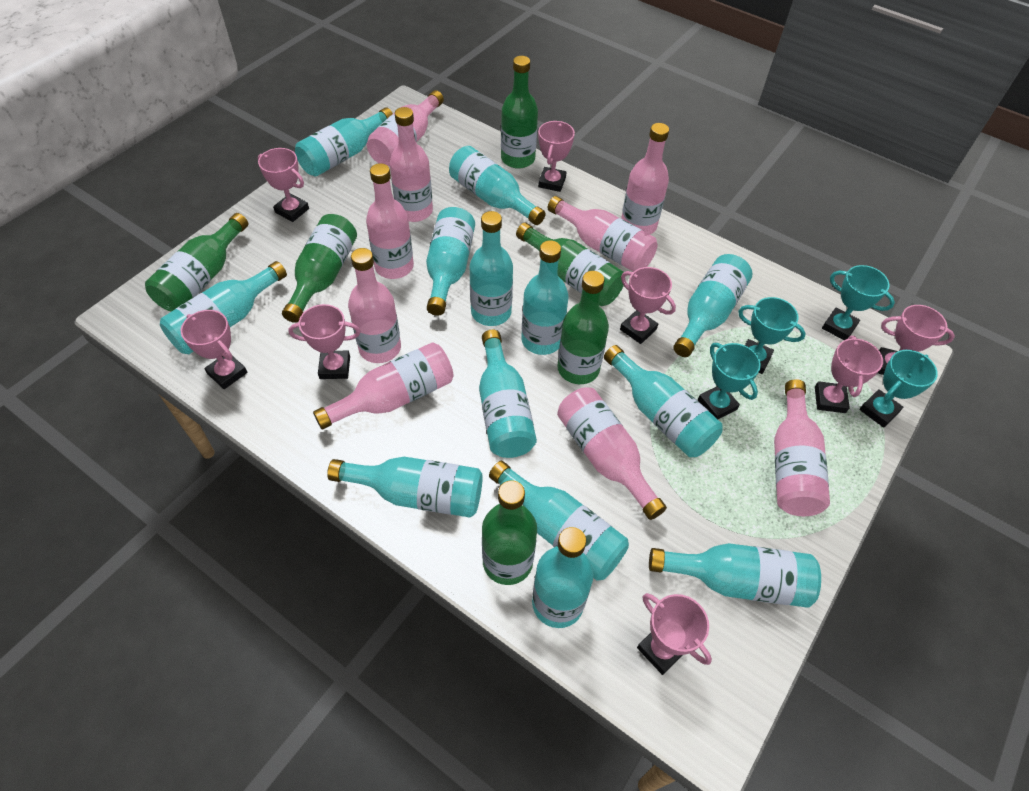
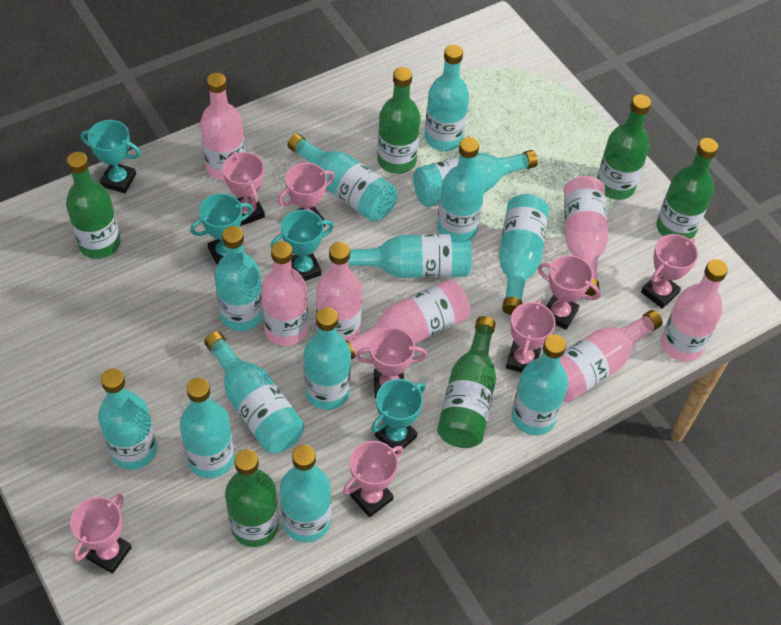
pink bottle: [313,342,453,430] [348,248,401,363] [366,90,444,166] [366,163,414,279] [390,107,433,222] [548,196,657,272] [557,387,667,520] [621,123,669,234] [774,379,830,516] = 9 -> [200,73,245,180] [261,241,308,346] [316,242,362,341] [345,280,470,359] [560,310,663,402] [564,176,608,296] [661,259,728,361] = 7

